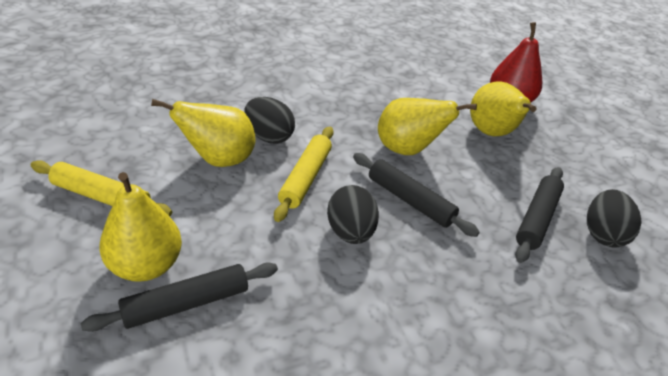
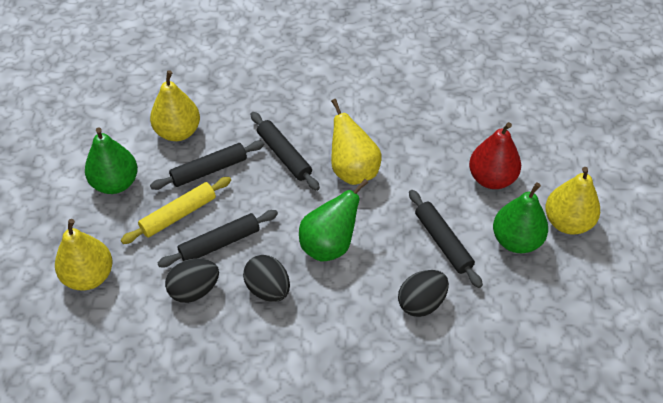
black rolling pin: [81,262,278,332] [353,153,480,237] [515,167,564,263] = 3 -> [150,140,265,190] [158,210,278,267] [251,112,320,191] [409,190,483,288] = 4
green pear: none = 0 -> [85,127,138,194] [299,179,368,262] [493,182,548,253] = 3
yellow rolling pin: [31,160,172,216] [274,127,334,222] = 2 -> [121,177,231,244] = 1

